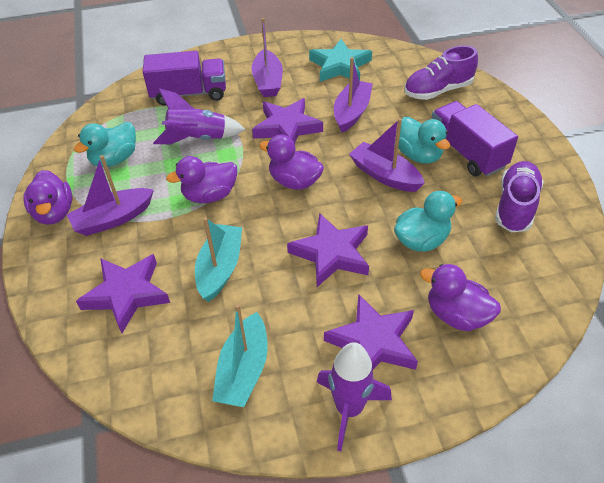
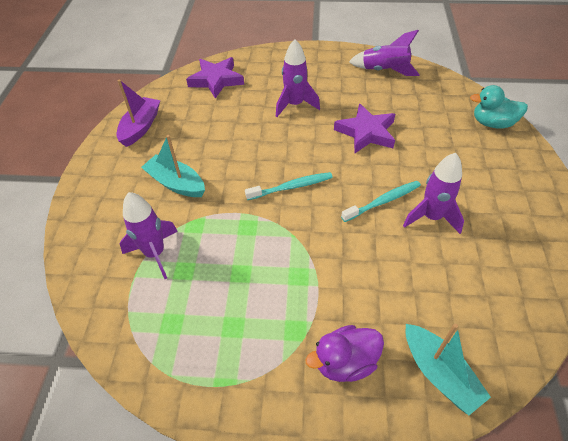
purple boat: [67,155,154,236] [251,18,283,97] [334,57,373,133] [349,118,425,192] = 4 -> [117,80,160,147] = 1
purple duck: [23,170,72,225] [166,156,237,203] [259,134,324,190] [420,264,501,331] = 4 -> [305,325,384,382] = 1
purple rocket: [153,88,245,144] [317,342,392,451] = 2 -> [120,192,178,279] [276,39,320,117] [349,30,420,76] [403,153,464,234] = 4
purple shoe: [404,45,478,100] [495,161,544,232] = 2 -> none = 0
purple star: [76,254,170,333] [252,98,323,144] [287,213,369,287] [324,294,418,370] = 4 -> [186,57,244,99] [334,104,395,153] = 2
purple truck: [143,51,226,106] [432,101,518,177] = 2 -> none = 0
turquoise duck: [74,122,136,167] [394,191,462,252] [395,117,450,164] = 3 -> [470,85,528,128] = 1
turquoise star: [309,39,372,82] = 1 -> none = 0
turquoise toothbrush: none = 0 -> [245,172,333,200] [341,181,421,222] = 2

